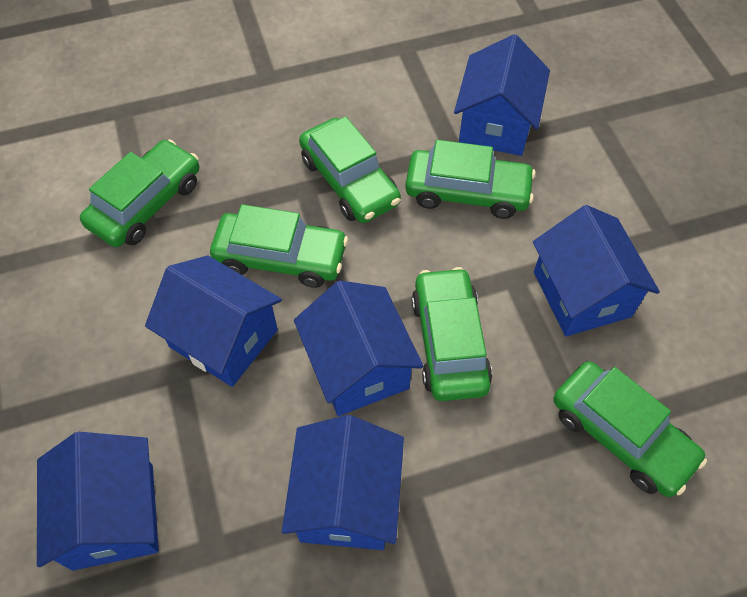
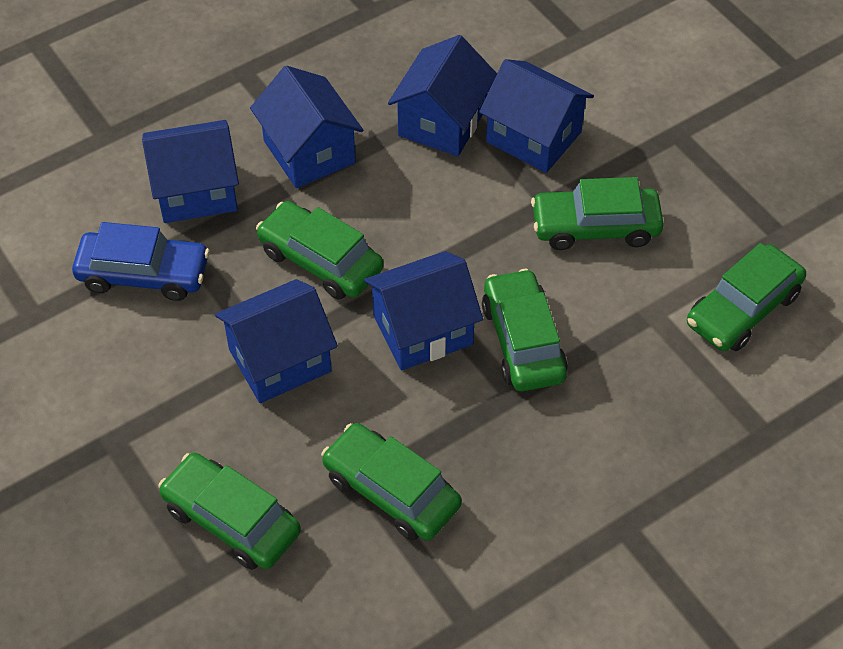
blue car: none = 0 -> [72,222,210,301] = 1

